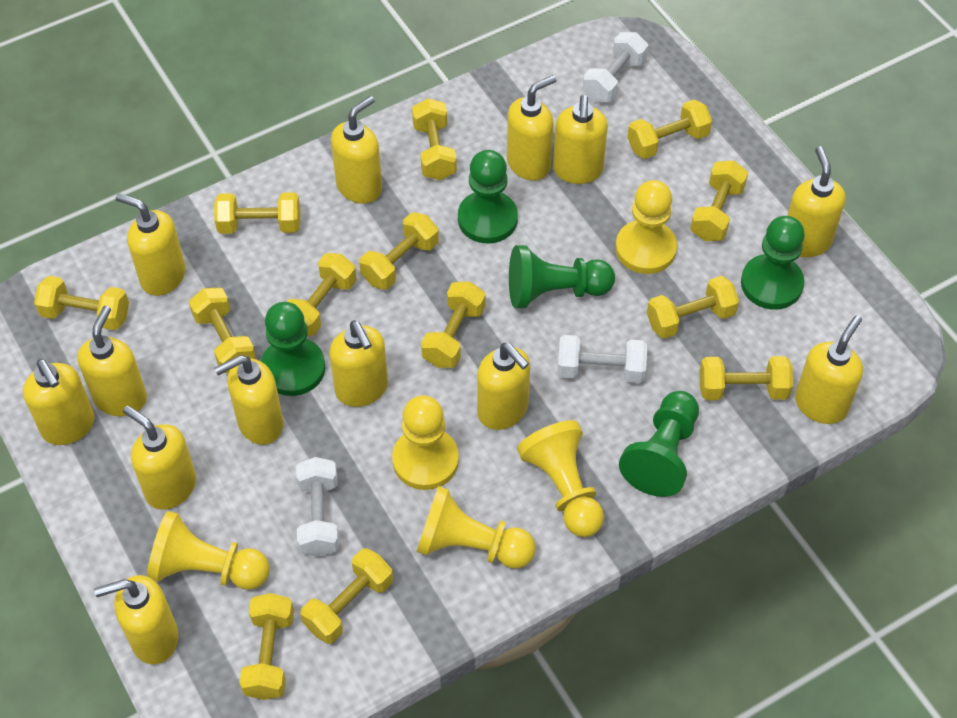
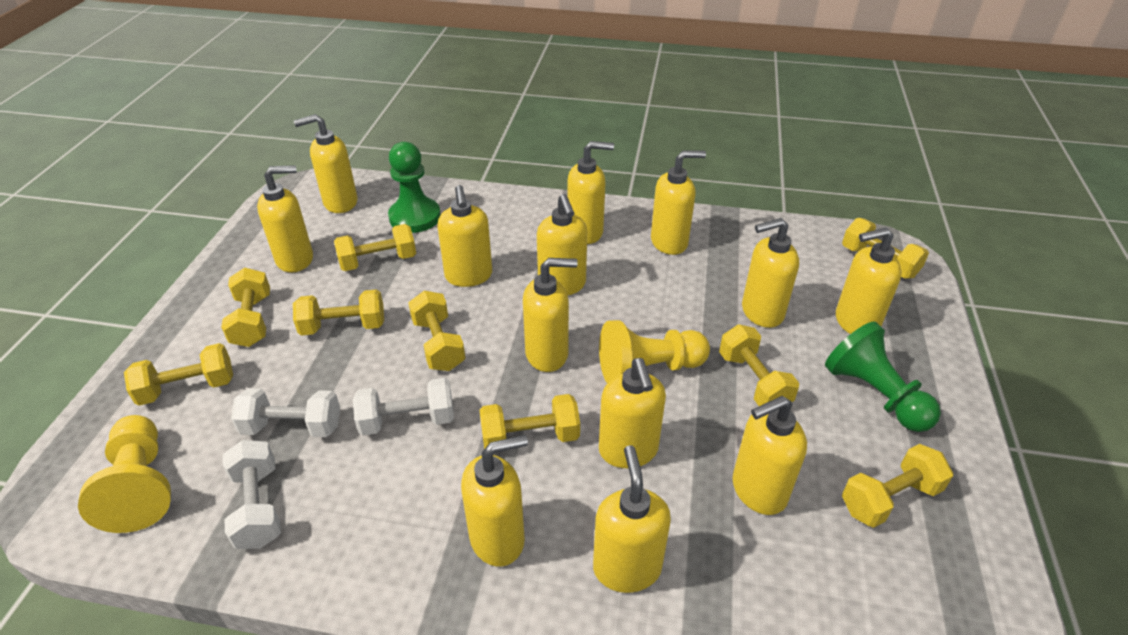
green pawn: [261,302,325,396] [458,150,518,243] [509,245,615,308] [619,391,699,497] [741,216,805,310] = 5 -> [388,142,441,233] [825,321,941,432] = 2
yellow dumbbell: [34,276,129,330] [189,288,256,373] [214,192,300,234] [240,593,294,700] [287,253,357,336] [301,548,393,644] [359,212,439,290] [412,98,457,180] [421,282,486,368] [627,100,712,159] [647,276,739,339] [690,160,748,241] [700,356,793,400] = 13 -> [124,343,233,406] [221,268,270,347] [293,289,384,336] [334,224,416,271] [408,291,465,371] [479,394,580,449] [719,325,799,406] [842,218,929,279] [842,444,953,528] = 9
yellow pawn: [147,511,270,590] [392,395,459,490] [416,486,536,568] [517,420,604,537] [616,180,677,274] = 5 -> [78,415,171,533] [599,320,710,384] = 2

